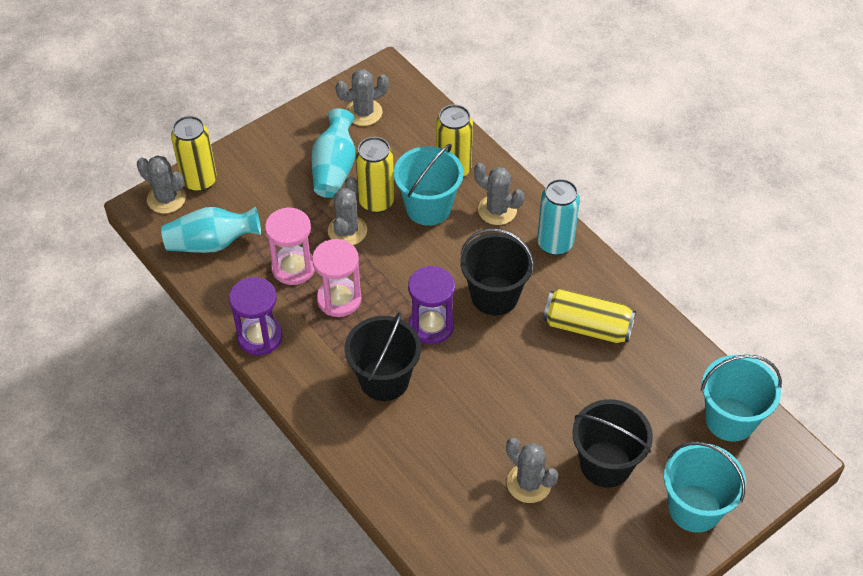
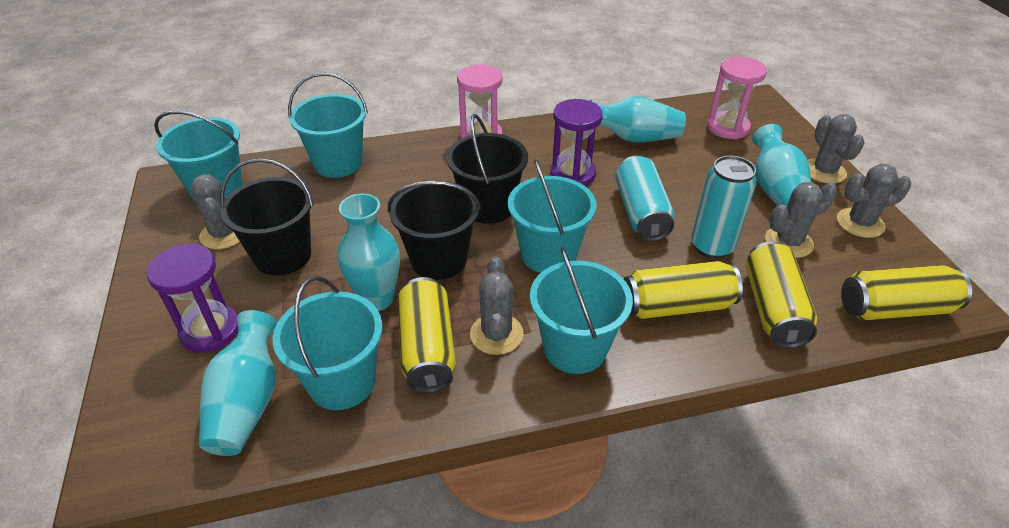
turquoise bucket: [394,144,464,226] [664,442,746,533] [701,355,782,442] = 3 -> [154,111,243,201] [273,276,383,410] [288,72,368,178] [508,159,597,273] [530,246,633,374] = 5
turquoise can: [537,179,580,255] = 1 -> [615,155,675,241] [691,156,757,259] = 2
turquoise vase: [161,207,261,253] [311,108,355,198] = 2 -> [199,310,277,456] [338,193,400,311] [590,96,686,142] [752,124,811,208] = 4

